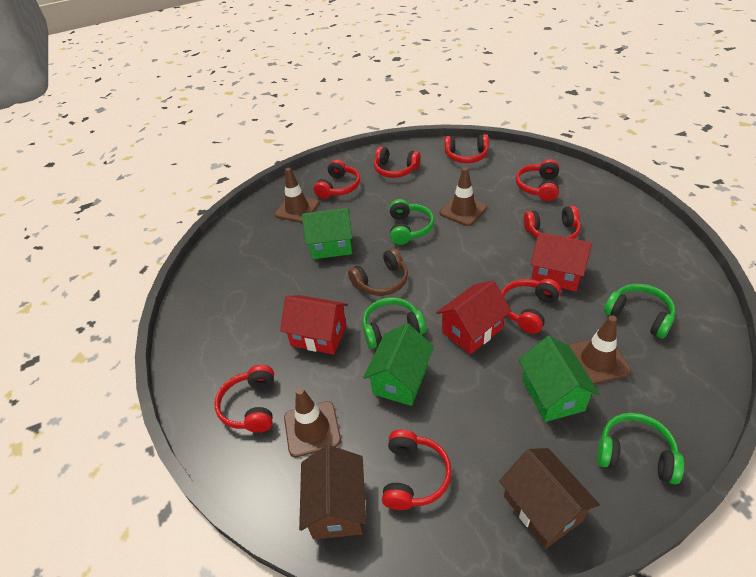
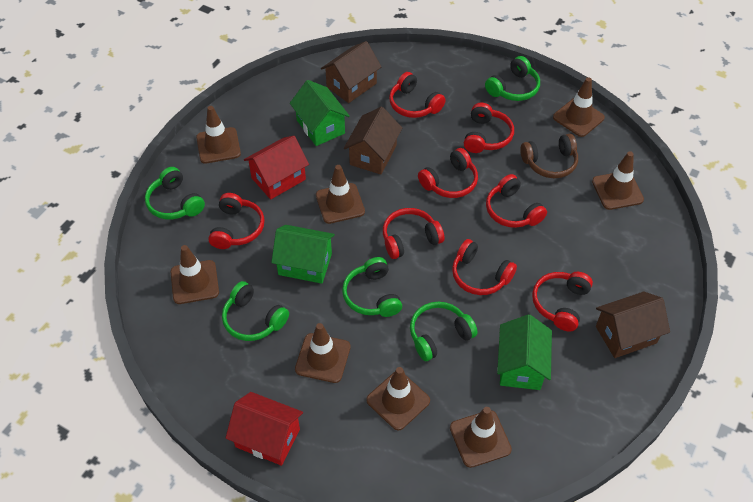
brown house: [299,445,366,539] [499,448,600,549] = 2 -> [321,41,382,103] [344,107,402,175] [596,292,670,358] = 3
brown traffic cone: [275,168,319,223] [284,388,341,457] [440,167,487,226] [569,315,631,384] = 4 -> [171,245,219,304] [196,106,241,164] [295,323,351,383] [316,165,365,224] [366,367,430,430] [450,407,512,468] [553,77,605,137] [592,151,644,210] = 8
green headphones: [362,297,426,349] [390,199,434,245] [597,413,684,484] [604,284,676,339] = 4 -> [145,167,205,219] [222,281,289,341] [342,257,402,317] [410,302,478,361] [485,56,540,101] = 5
red house: [280,295,348,355] [436,280,511,354] [530,232,592,291] = 3 -> [226,392,303,466] [244,136,309,199] = 2

